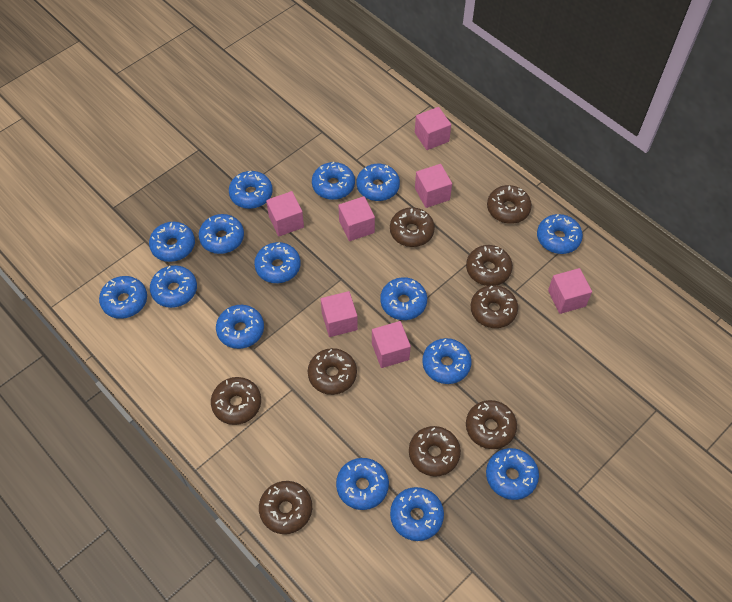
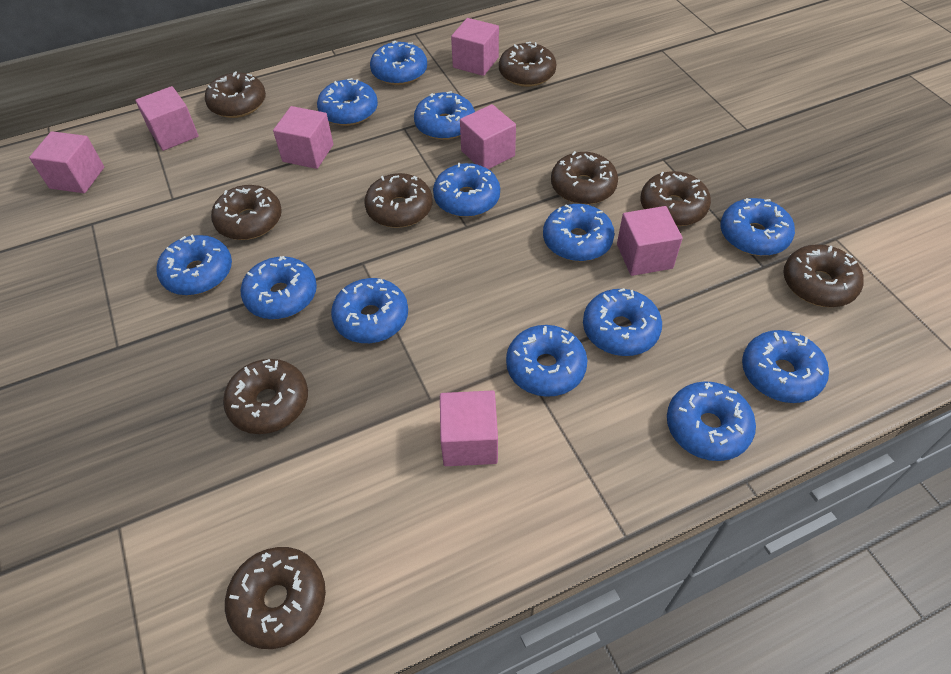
blue donut: [99,276,147,319] [149,222,195,262] [150,265,197,308] [199,214,244,254] [216,305,264,349] [229,171,273,209] [254,242,301,283] [312,162,355,200] [336,458,389,510] [357,164,400,201] [380,277,427,320] [390,487,444,541] [422,338,472,384] [486,448,539,500] [537,214,583,254] = 15 -> [156,235,232,296] [240,256,317,319] [317,78,378,126] [331,278,408,343] [370,41,427,85] [414,91,475,140] [433,163,500,217] [506,325,587,397] [543,204,615,261] [583,288,662,356] [667,381,756,461] [721,198,795,256] [742,330,829,403] = 13

